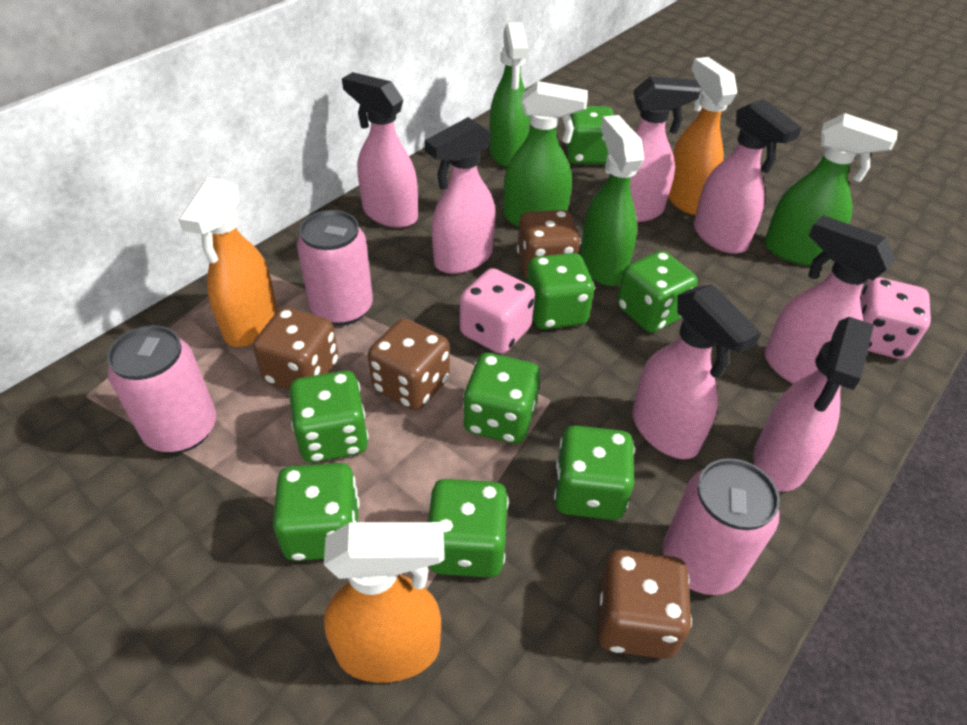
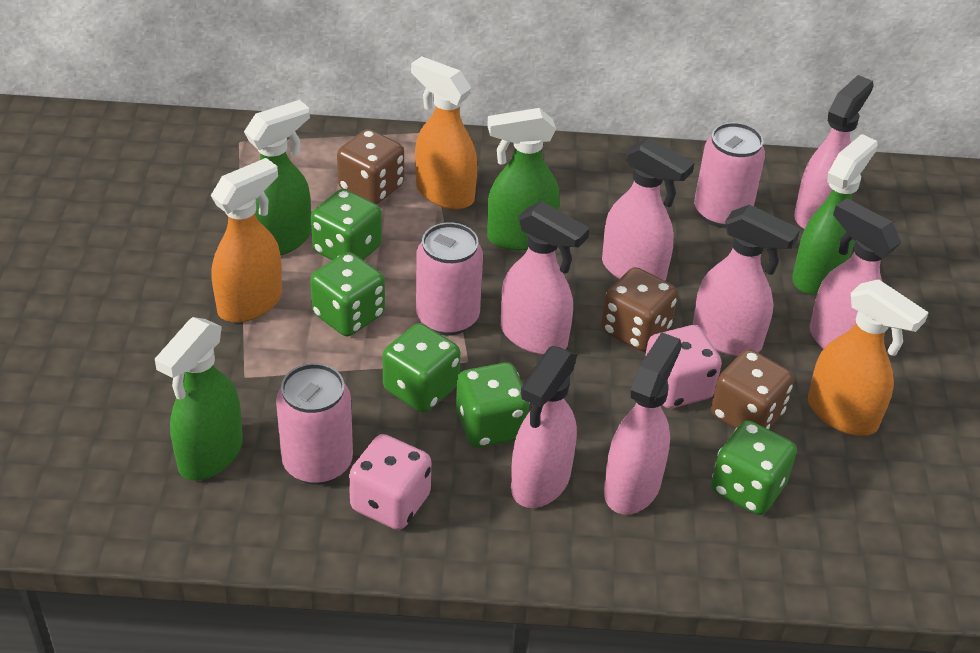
brown dice: [253,307,339,390] [368,318,450,410] [517,210,580,279] [597,550,692,659] = 4 -> [337,129,404,204] [601,267,678,351] [711,349,794,430] = 3
green dice: [273,463,360,561] [289,371,369,463] [428,479,509,578] [463,353,540,444] [527,253,594,329] [554,425,635,520] [566,106,614,165] [617,251,698,333] = 8 -> [310,252,385,336] [311,189,382,260] [383,323,460,412] [456,362,529,448] [711,420,797,515] = 5

